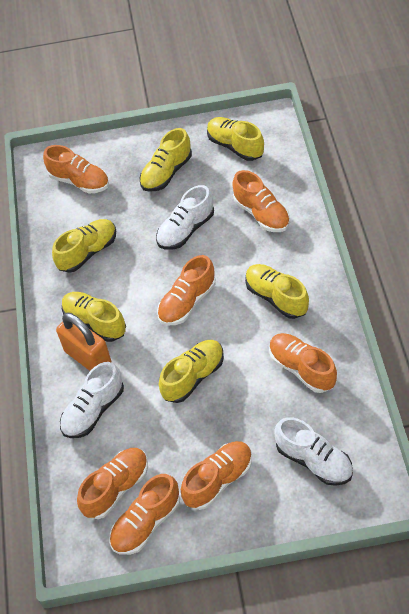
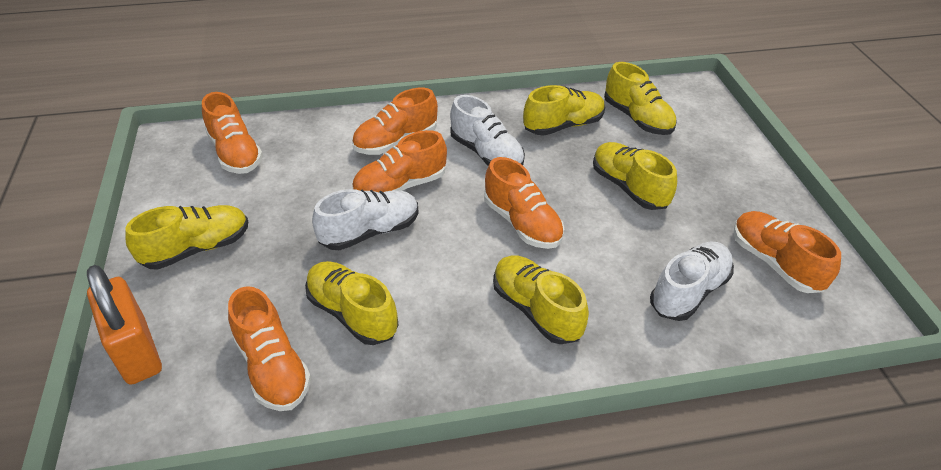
orange shoe: [43,145,109,193] [77,448,148,519] [110,474,180,555] [157,255,216,325] [181,441,252,510] [232,170,290,232] [269,333,337,393] = 7 -> [202,92,263,174] [228,286,311,411] [352,88,438,155] [352,130,447,192] [484,157,564,249] [733,211,841,293] = 6

